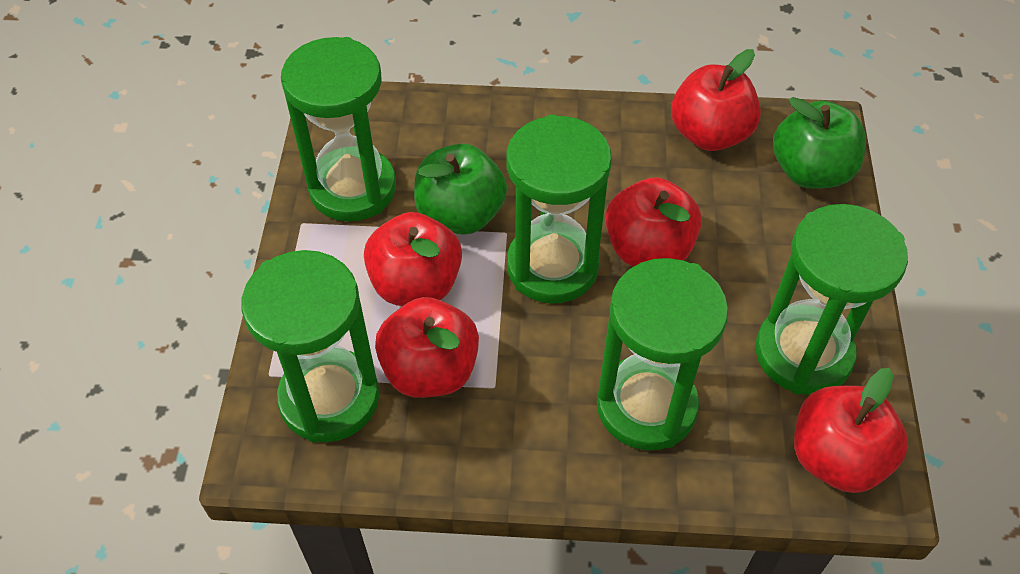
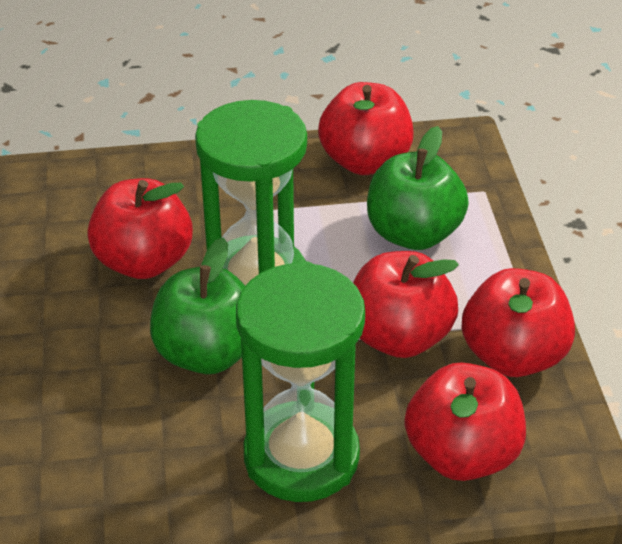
green hourglass: [241,250,379,442] [281,37,396,222] [506,114,612,303] [597,258,728,450] [755,204,908,395] = 5 -> [195,100,307,286] [236,261,365,502] = 2

